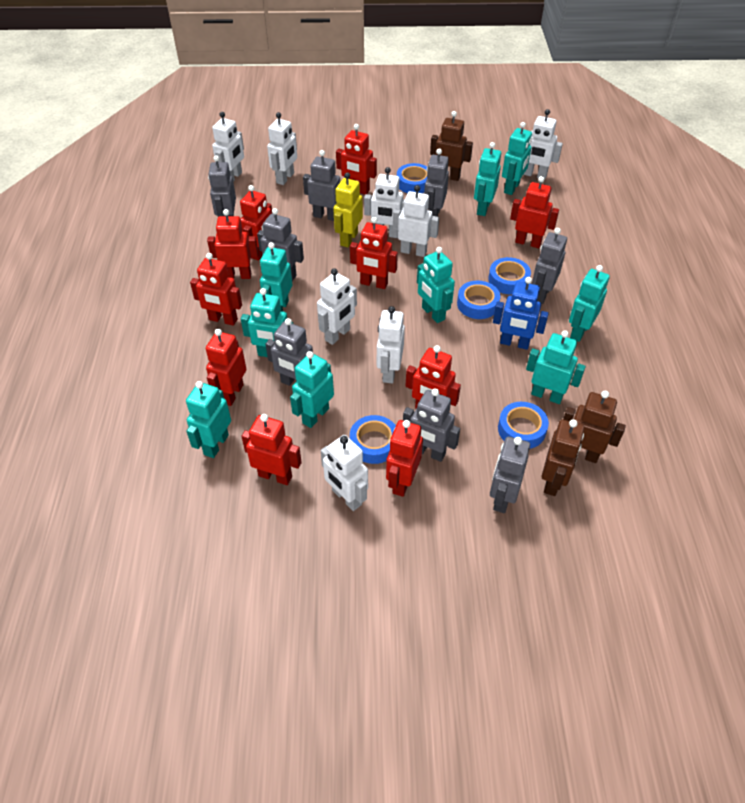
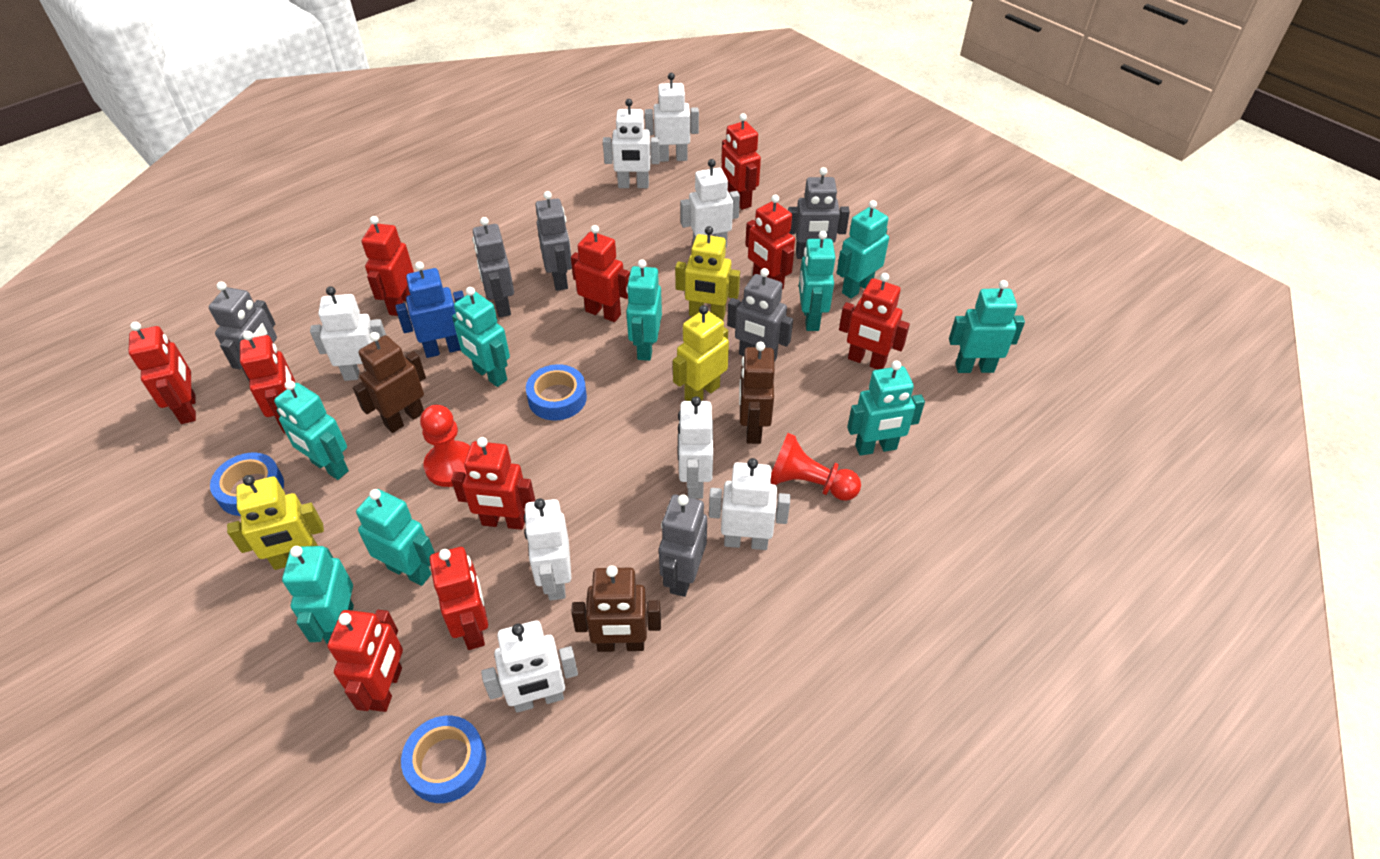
blue tape: [350,415,396,464] [397,163,427,193] [457,281,500,319] [488,257,531,294] [498,402,549,449] = 5 -> [210,452,284,516] [401,716,486,803] [526,364,587,420] = 3
grey robot: [208,155,236,217] [257,208,304,281] [265,318,313,386] [303,150,341,221] [403,388,460,462] [424,148,449,217] [490,436,530,513] [532,228,567,304] = 8 -> [209,282,277,381] [473,217,514,317] [535,191,572,291] [659,494,707,597] [727,268,793,362] [788,167,850,259] = 6
red pawn: none = 0 -> [420,405,470,487] [771,433,861,501] = 2
yellow robot: [333,172,363,247] = 1 -> [227,475,324,570] [673,305,729,401] [675,226,740,320] = 3

